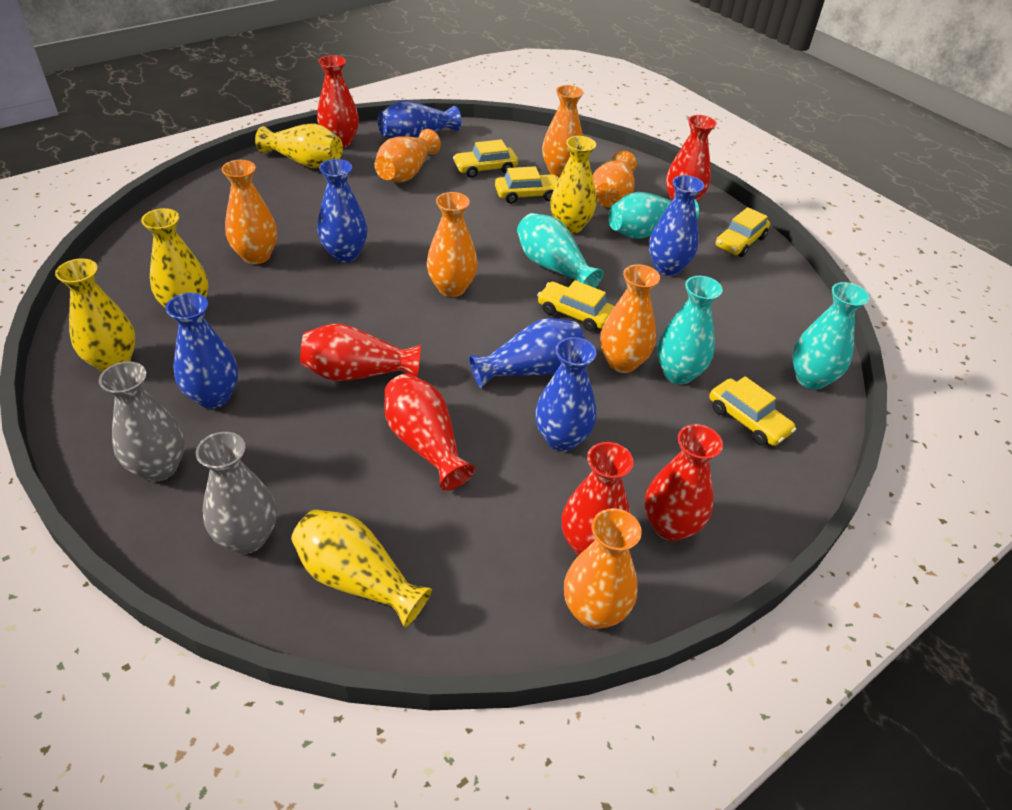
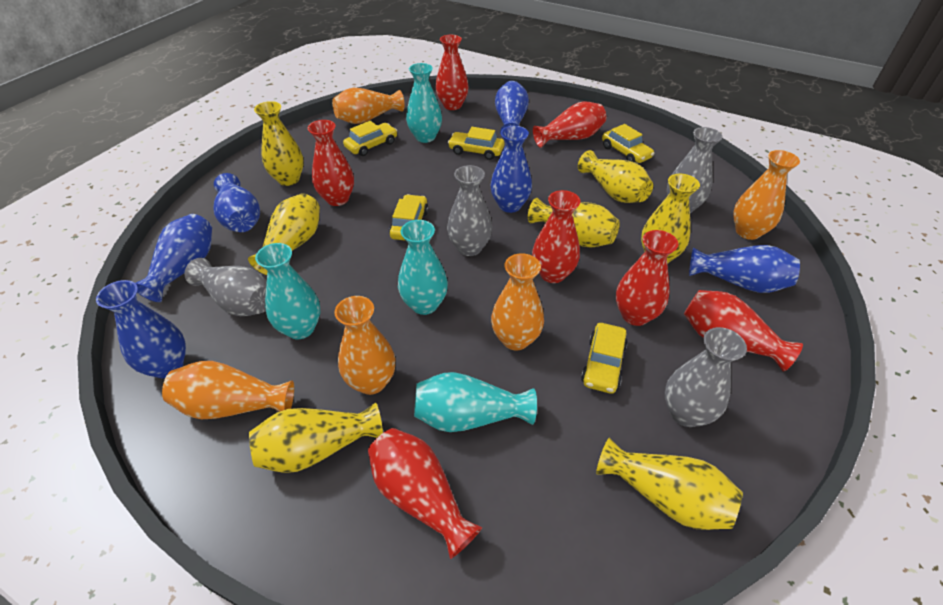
grey vase: [99,361,185,482] [196,432,277,554] = 2 -> [185,258,267,316] [447,165,492,256] [665,327,747,427] [667,127,722,213] = 4
orange vase: [221,160,277,264] [374,129,441,183] [427,192,478,297] [542,85,584,177] [564,508,642,629] [592,151,637,208] [600,264,660,373] = 7 -> [162,361,294,419] [332,88,405,124] [334,296,395,395] [491,253,544,350] [733,150,800,240] = 5
red vase: [300,324,421,381] [317,55,359,147] [384,374,475,490] [562,442,634,556] [645,424,723,541] [666,115,717,202] = 6 -> [308,120,354,206] [368,428,482,559] [435,35,469,110] [532,190,581,283] [533,101,606,148] [616,230,679,326] [684,290,803,372] = 7
yellow vase: [55,258,136,372] [141,208,209,308] [255,123,343,168] [291,509,432,627] [550,136,596,234] = 5 -> [248,193,320,275] [249,402,383,473] [254,101,304,186] [528,198,620,248] [578,150,653,203] [596,437,743,530] [641,174,700,264] = 7

